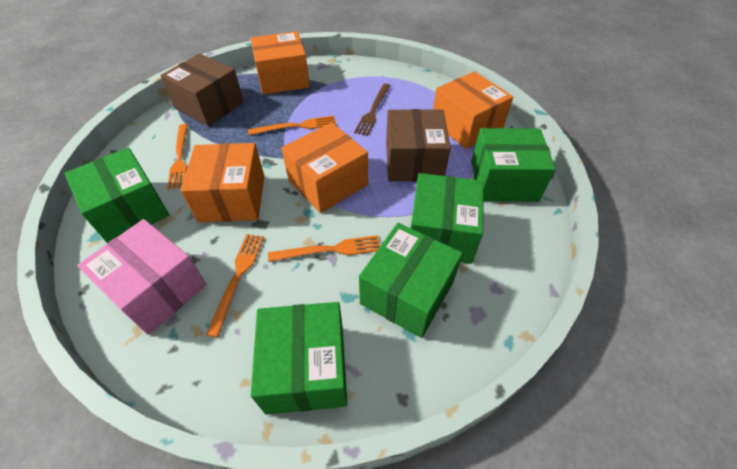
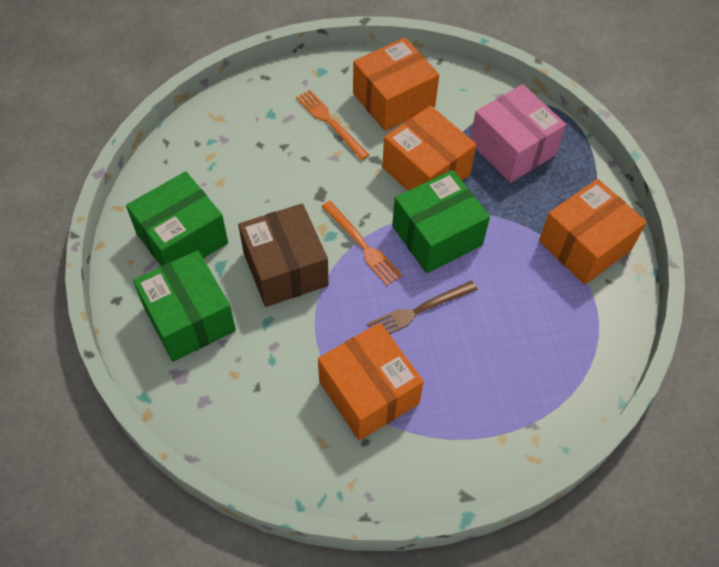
brown box: [160,53,244,126] [386,109,451,181] = 2 -> [238,203,329,307] = 1
green box: [64,148,169,243] [251,302,347,415] [359,223,463,338] [411,173,484,264] [471,128,556,202] = 5 -> [126,171,228,266] [133,250,236,362] [392,170,490,273] = 3
orange fork: [167,124,188,189] [206,234,264,337] [248,116,336,135] [268,235,380,262] = 4 -> [296,90,369,160] [322,201,402,286] = 2

